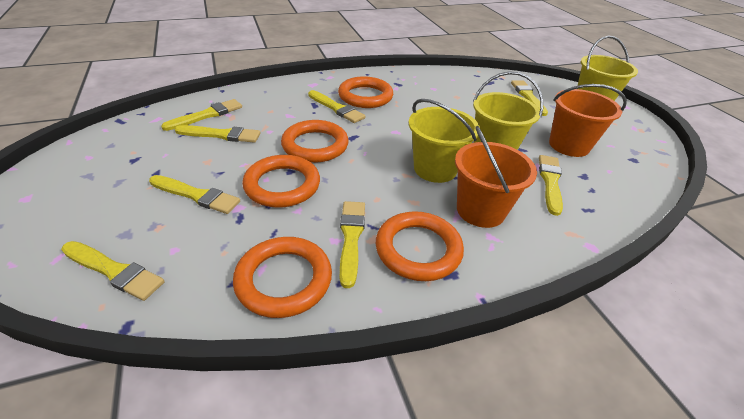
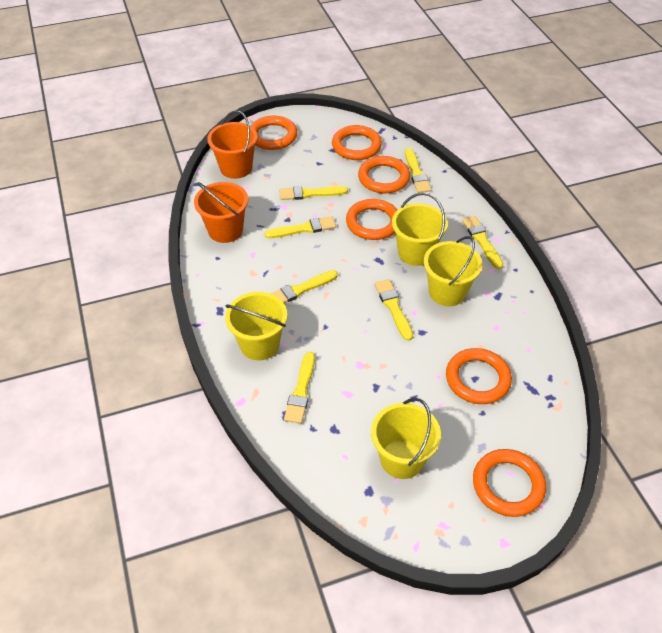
orange ring: [233,237,332,318] [242,155,320,208] [281,120,348,163] [338,76,393,108] [376,211,464,281] = 5 -> [250,116,297,150] [332,125,382,160] [346,199,397,240] [358,156,410,194] [446,348,512,404] [473,449,546,517] = 6
yellow brush: [61,241,165,301] [149,175,240,214] [161,99,242,131] [175,125,261,143] [308,90,366,123] [340,201,365,288] [511,80,548,116] [539,155,563,216] = 8 -> [265,216,336,238] [271,270,338,303] [279,186,348,200] [284,352,315,424] [375,279,413,341] [405,148,431,193] [462,216,503,269] = 7
yellow bucket: [408,99,480,183] [473,71,543,150] [577,35,638,101] = 3 -> [225,292,287,361] [371,398,441,479] [392,193,448,266] [424,236,482,306] = 4

